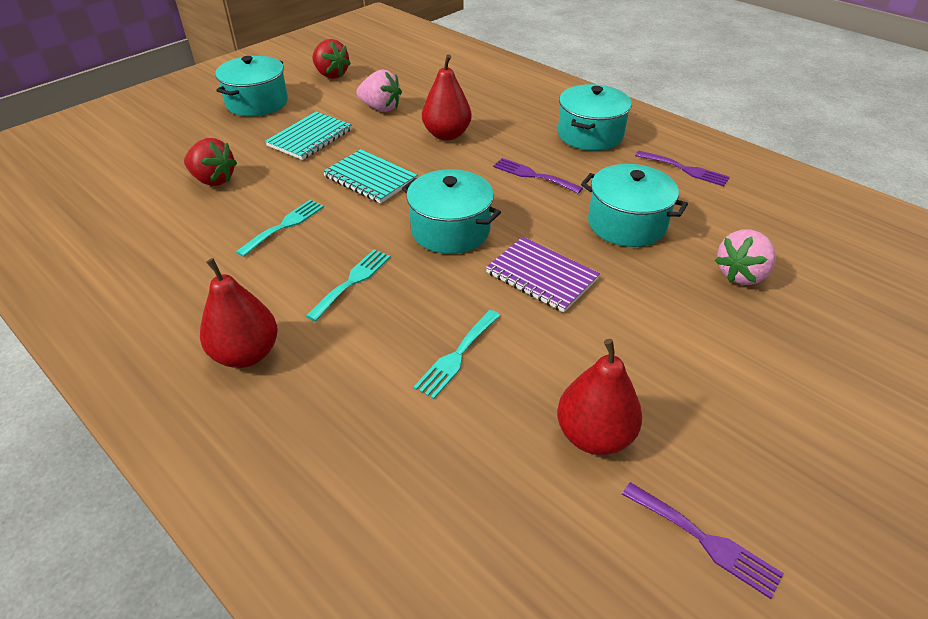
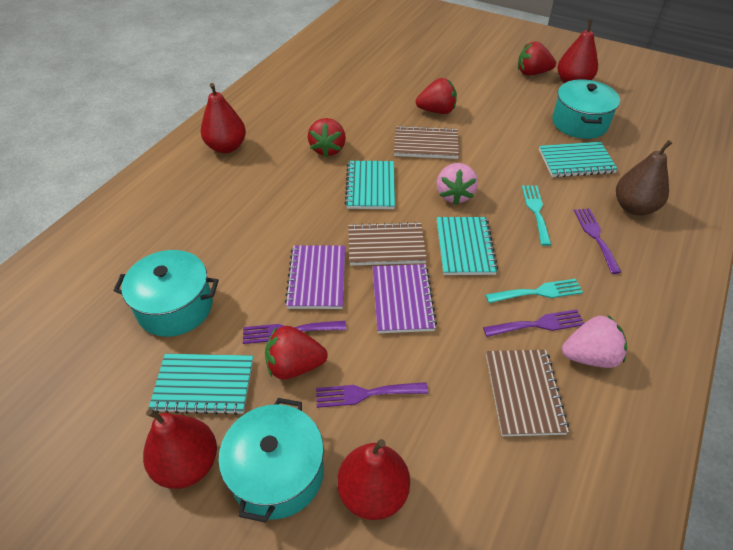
brown notebook: none = 0 -> [348,222,427,266] [394,126,459,159] [486,350,569,436] = 3
brown pear: none = 0 -> [616,140,672,215] = 1
purple fork: [493,158,583,194] [622,482,784,599] [635,151,730,186] = 3 -> [243,321,346,344] [316,382,428,408] [483,309,584,337] [574,208,621,274] = 4
purple notebook: [486,237,600,312] = 1 -> [285,245,345,309] [372,264,437,333] = 2
red pear: [200,258,278,368] [422,54,472,141] [557,339,642,455] = 3 -> [143,408,217,489] [201,83,246,153] [337,439,410,520] [557,19,598,83] = 4
red strawberry: [184,138,237,186] [312,39,351,79] = 2 -> [265,326,328,380] [308,118,346,157] [416,78,457,114] [518,42,556,76] = 4
turquoise fork: [236,199,324,257] [306,249,391,321] [413,310,500,399] = 3 -> [485,279,583,303] [522,185,551,246] = 2
turquoise notebook: [265,112,352,160] [323,149,417,204] = 2 -> [148,354,253,415] [345,161,395,209] [437,217,498,275] [539,142,618,177] = 4
turquoise pot: [215,56,288,116] [402,169,501,254] [558,84,632,151] [581,164,688,247] = 4 -> [114,250,219,337] [218,398,324,523] [552,79,620,139] = 3

